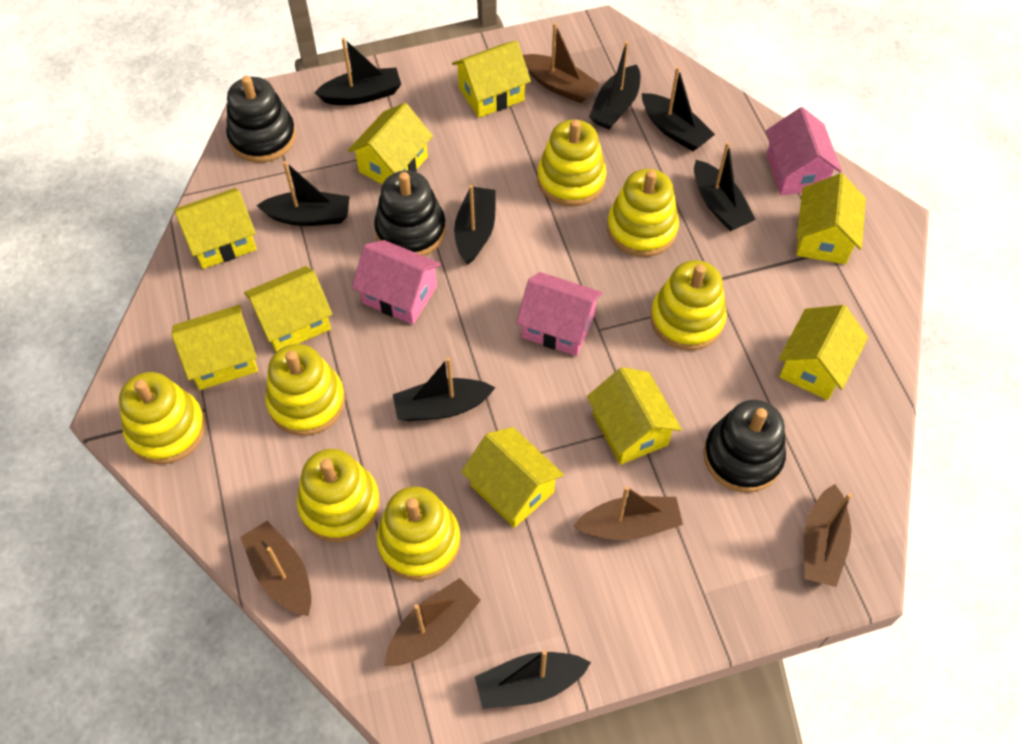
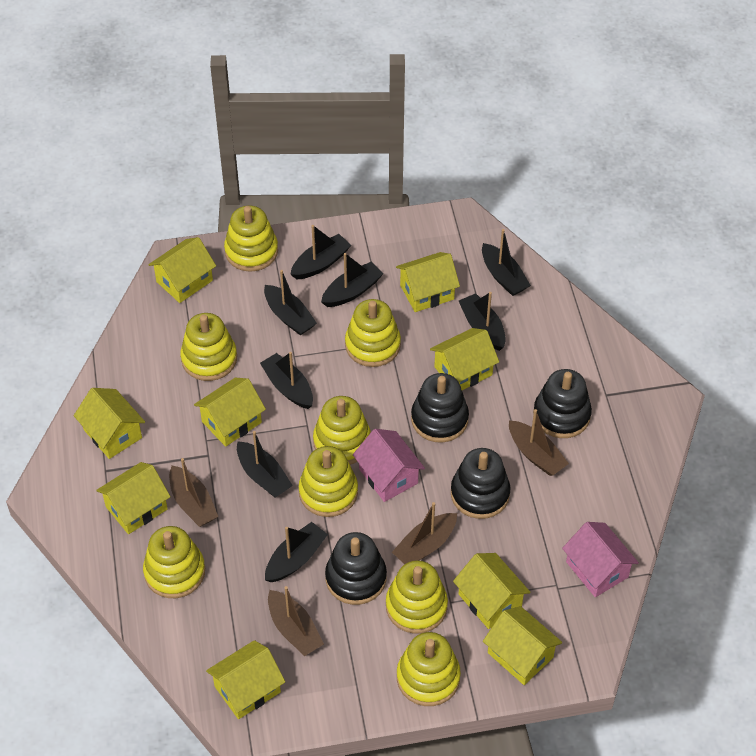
black stacking toy: [226,76,296,163] [374,170,446,256] [703,400,786,492] = 3 -> [325,532,387,605] [411,373,469,443] [451,448,510,519] [533,369,592,438] = 4
brown boat: [240,521,311,616] [385,578,481,666] [523,22,600,103] [574,486,683,540] [804,484,852,587] = 5 -> [169,458,219,527] [268,586,324,656] [392,502,457,564] [509,409,569,476] = 4
pink house: [352,240,442,325] [516,272,603,356] [766,107,842,195] = 3 -> [353,429,425,502] [562,522,639,597] = 2
yellow stacking toy: [119,372,206,464] [265,344,345,436] [297,449,380,542] [377,486,461,581] [537,120,607,207] [607,169,679,257] [650,260,727,351] = 7 -> [143,526,205,598] [180,313,237,381] [224,206,278,272] [299,446,358,517] [313,396,371,465] [345,299,401,367] [386,560,448,634] [397,632,461,706] = 8

